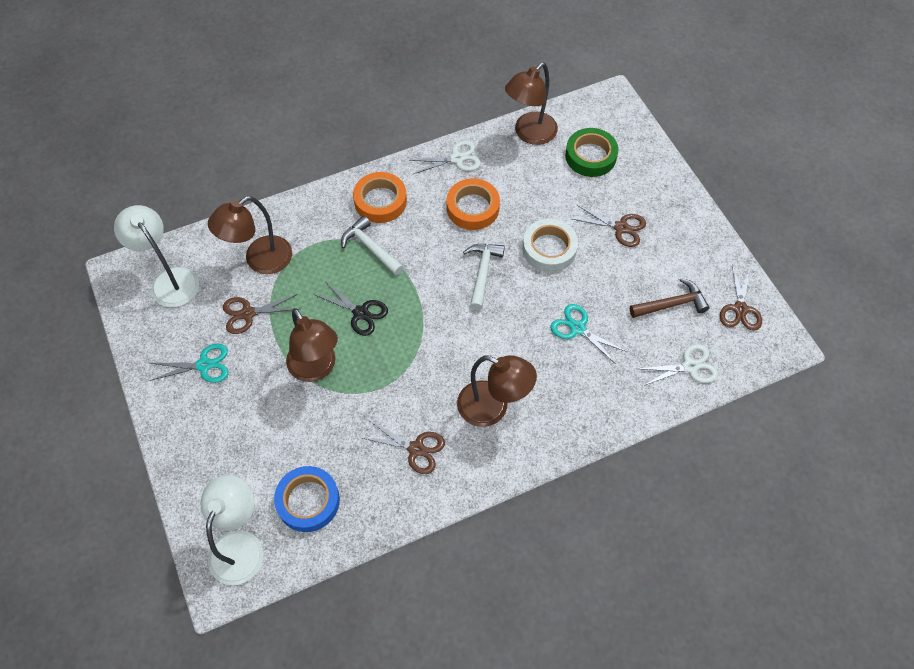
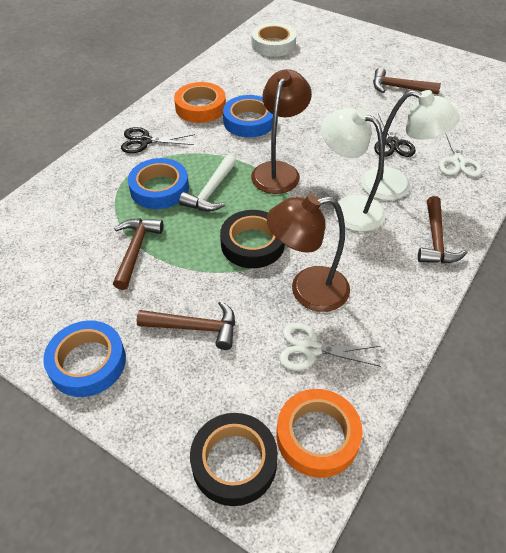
black scissors: [314,281,388,336] = 1 -> [121,127,195,153] [374,114,416,157] = 2
black tape: none = 0 -> [190,413,278,506] [220,210,285,268] = 2
blue tape: [274,466,340,532] = 1 -> [43,321,126,397] [128,158,189,209] [223,95,273,138] = 3
brown hammer: [630,278,710,318] = 1 -> [113,218,163,290] [137,301,235,350] [373,67,441,94] [418,196,468,264] = 4
brown lamp: [208,196,292,274] [286,308,338,382] [457,355,537,427] [505,63,558,145] = 4 -> [251,69,312,194] [267,194,350,312] = 2
brown scissors: [223,294,298,334] [362,421,445,474] [572,205,646,247] [720,265,762,331] = 4 -> none = 0
green tape: [565,128,619,177] = 1 -> none = 0
turquoise scissors: [150,344,229,383] [550,304,627,364] = 2 -> none = 0
white hammer: [341,216,404,276] [463,244,505,310] = 2 -> [179,154,237,211] = 1

